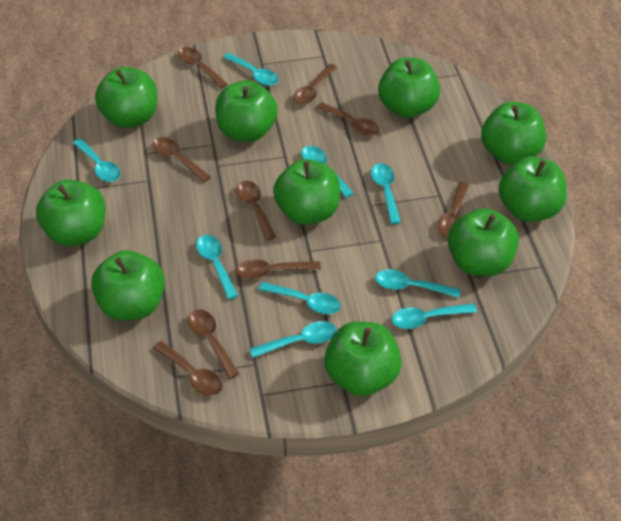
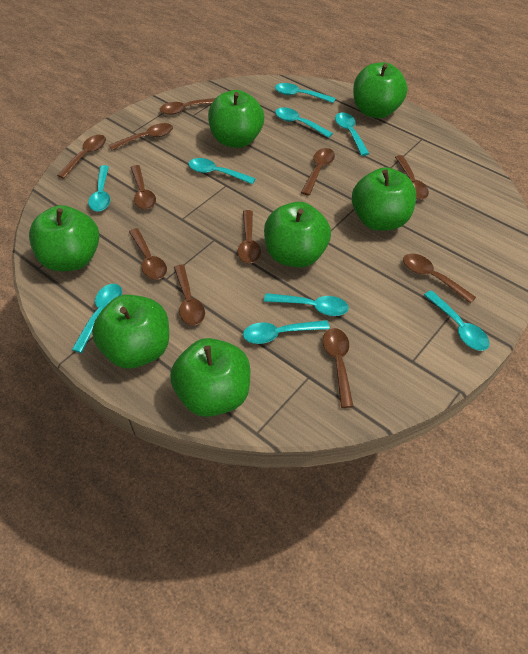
brown spoon: [153,137,211,182] [153,341,223,396] [178,47,228,88] [188,309,239,379] [236,181,276,240] [236,259,321,279] [293,64,337,105] [316,102,380,136] [437,181,469,236] = 9 -> [57,135,106,179] [109,123,173,150] [129,228,167,280] [131,165,156,210] [160,98,215,115] [174,265,205,325] [237,210,261,263] [301,148,335,195] [323,328,354,408] [395,155,429,200] [403,253,476,304] = 11
green apple: [36,180,106,246] [91,250,165,321] [95,67,157,128] [215,80,278,142] [273,159,340,225] [324,321,402,396] [378,57,440,118] [448,208,519,276] [481,102,546,165] [498,156,567,222] = 10 -> [29,205,99,271] [92,295,169,368] [170,338,250,417] [208,90,264,148] [264,202,331,268] [352,167,416,231] [353,62,408,118] = 7

